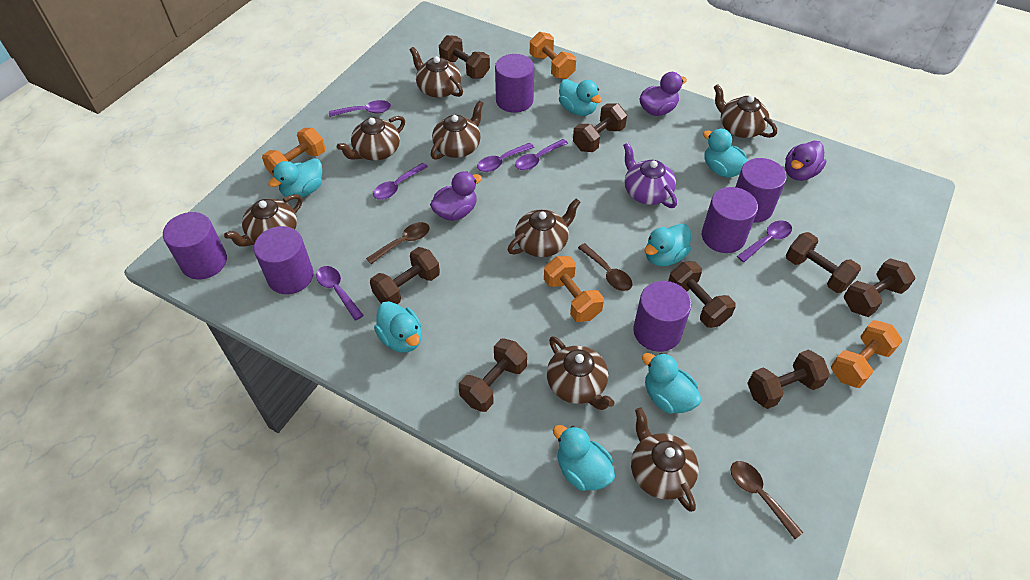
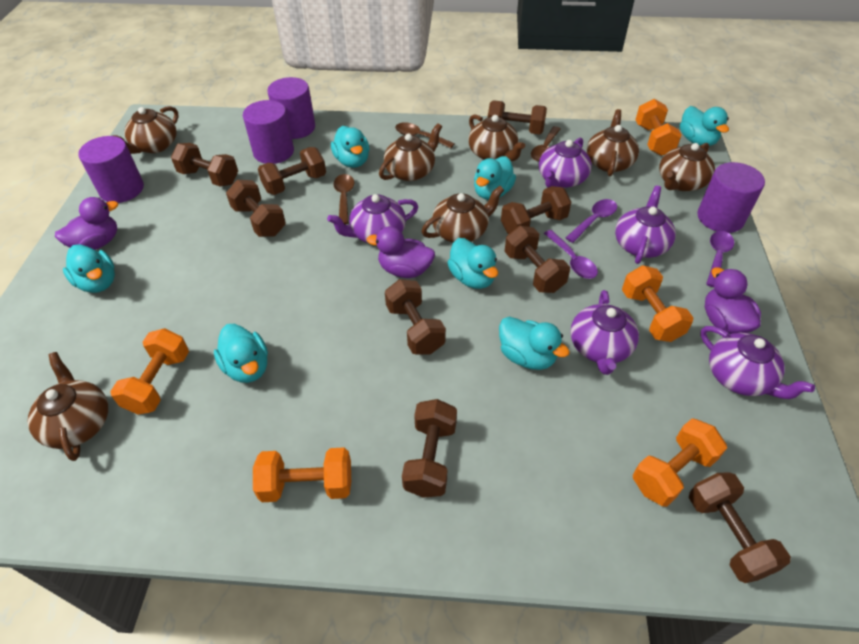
brown dumbbell: [370,247,440,304] [439,35,490,79] [459,339,527,412] [573,103,627,152] [668,261,736,328] [747,349,830,409] [786,232,861,293] [844,258,916,317] = 8 -> [171,143,238,187] [226,180,286,237] [258,147,326,195] [385,279,446,354] [402,399,457,498] [488,100,547,134] [501,186,571,234] [504,226,570,293] [689,472,791,583] = 9
brown teapot: [224,194,302,247] [337,116,405,161] [410,47,463,98] [431,100,484,160] [508,198,581,257] [547,336,614,410] [631,407,699,512] [714,84,777,138] = 8 -> [28,352,108,461] [113,106,179,154] [379,123,442,181] [421,186,504,242] [468,115,525,161] [587,109,639,176] [659,143,715,191] = 7
orange dumbbell: [262,128,325,177] [530,32,576,79] [544,256,604,322] [831,320,903,388] = 4 -> [110,328,189,414] [253,448,351,502] [622,265,694,342] [633,418,727,507] [635,99,682,156] = 5
purple cylinder: [163,212,227,279] [254,226,314,294] [495,54,534,113] [633,281,692,352] [702,187,758,253] [736,158,787,223] = 6 -> [78,136,144,203] [243,100,294,164] [267,77,315,139] [697,162,765,233] = 4
purple spoon: [316,266,364,320] [329,100,391,117] [373,163,428,200] [477,143,534,172] [515,139,568,171] [737,221,792,262] = 6 -> [544,230,598,279] [566,199,617,243] [706,231,734,287] = 3
purple teapot: [623,143,677,208] = 1 -> [327,194,418,243] [539,138,592,188] [570,290,639,375] [615,186,676,264] [700,326,815,399] = 5

